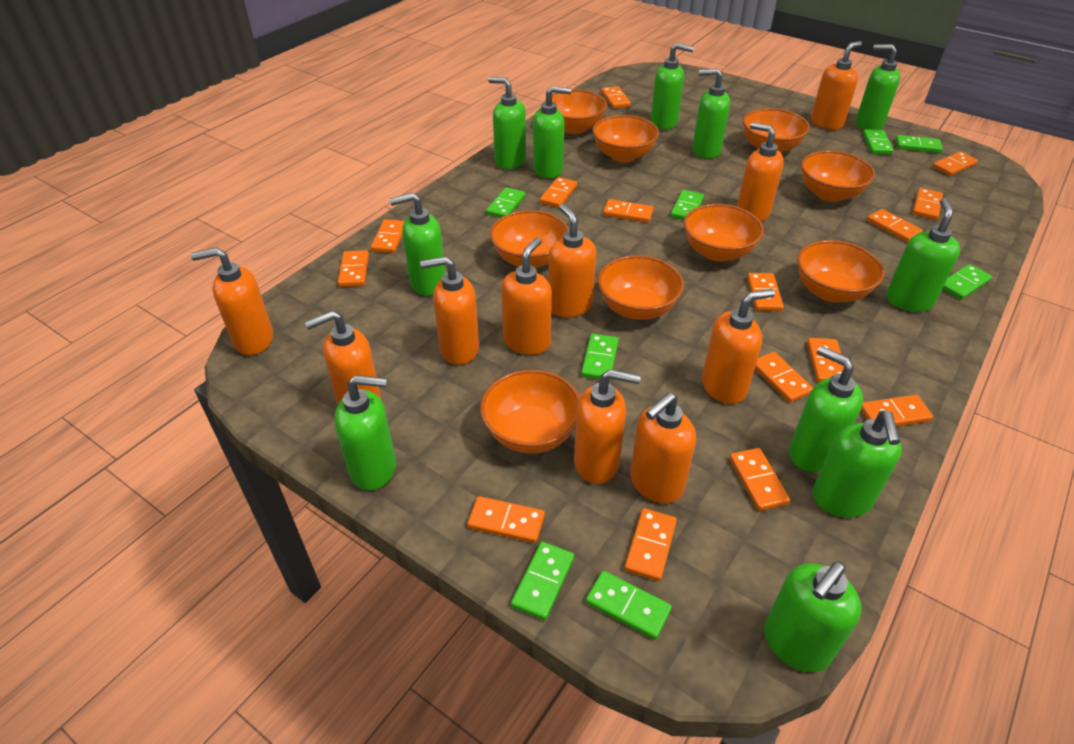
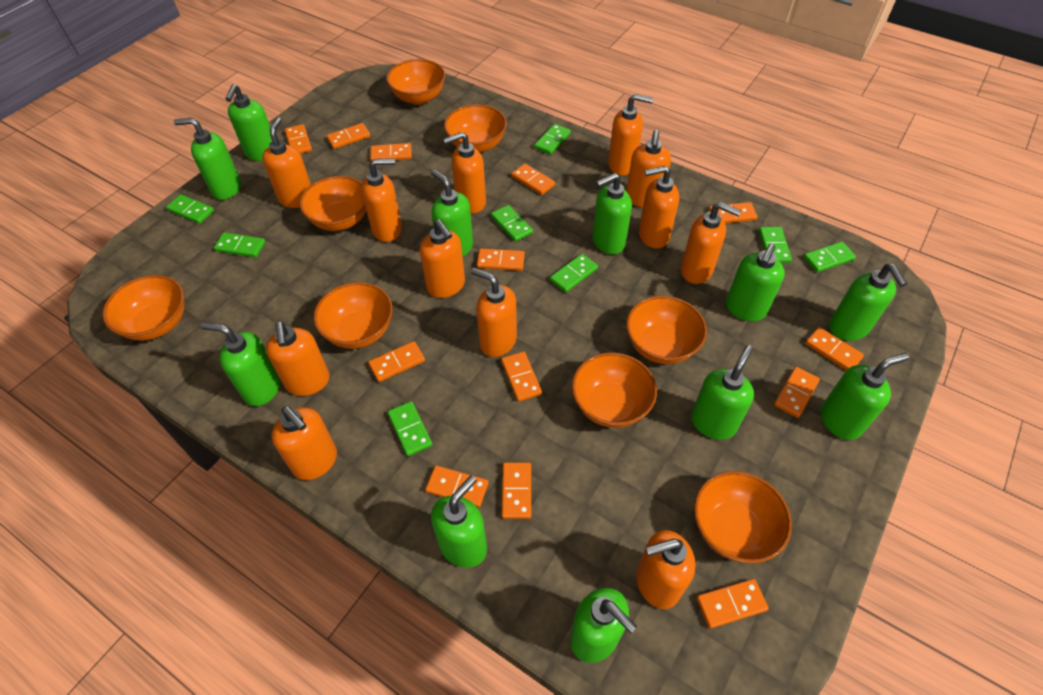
orange bowl: [480,370,580,454] [490,210,569,268] [545,89,607,134] [592,115,659,163] [598,255,684,320] [684,204,764,262] [743,108,810,153] [797,240,884,303] [801,150,875,202] = 9 -> [102,275,184,341] [299,176,366,231] [313,282,393,349] [386,59,446,105] [444,104,507,153] [572,352,657,428] [626,296,707,364] [694,471,792,563] = 8
orange domino: [338,250,369,287] [371,219,405,253] [467,496,545,543] [540,177,577,208] [601,86,631,108] [603,199,654,223] [624,508,677,581] [729,448,790,511] [747,273,784,311] [755,352,813,402] [807,338,844,383] [861,395,933,426] [867,209,923,242] [913,188,943,220] [932,151,978,176] = 15 -> [285,124,312,154] [326,123,370,149] [368,341,425,382] [370,143,412,162] [425,465,489,508] [477,248,525,271] [501,352,542,402] [502,462,531,519] [511,163,555,195] [696,579,769,628] [709,202,758,223] [774,367,820,418] [805,327,864,370] = 13
orange soap dispenser: [191,247,273,355] [305,310,381,404] [420,256,479,365] [501,237,552,355] [548,204,596,317] [574,369,641,484] [630,392,696,503] [702,289,775,404] [737,122,784,222] [811,41,862,130] = 10 -> [262,117,311,208] [266,321,330,396] [272,406,337,480] [362,158,402,242] [420,219,465,298] [443,132,486,213] [471,268,517,357] [608,94,653,176] [626,130,671,208] [636,530,695,609] [639,166,679,249] [681,202,741,284] = 12

